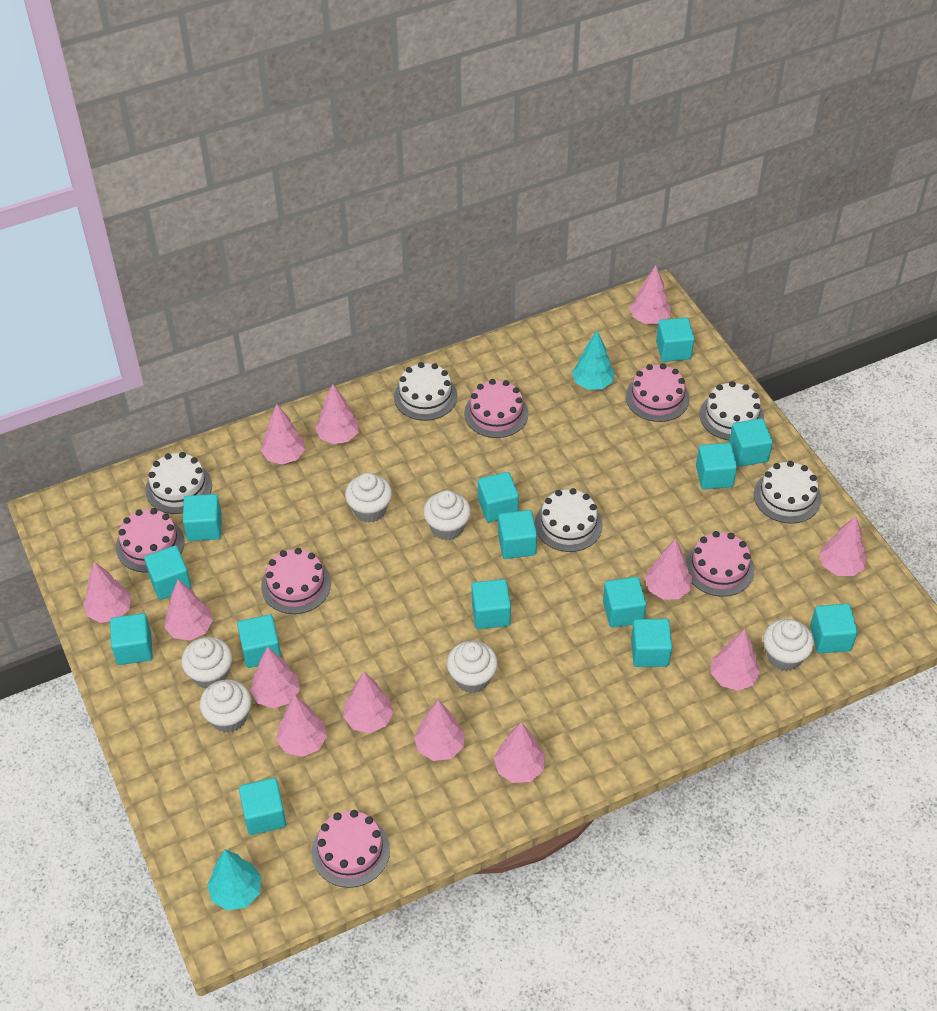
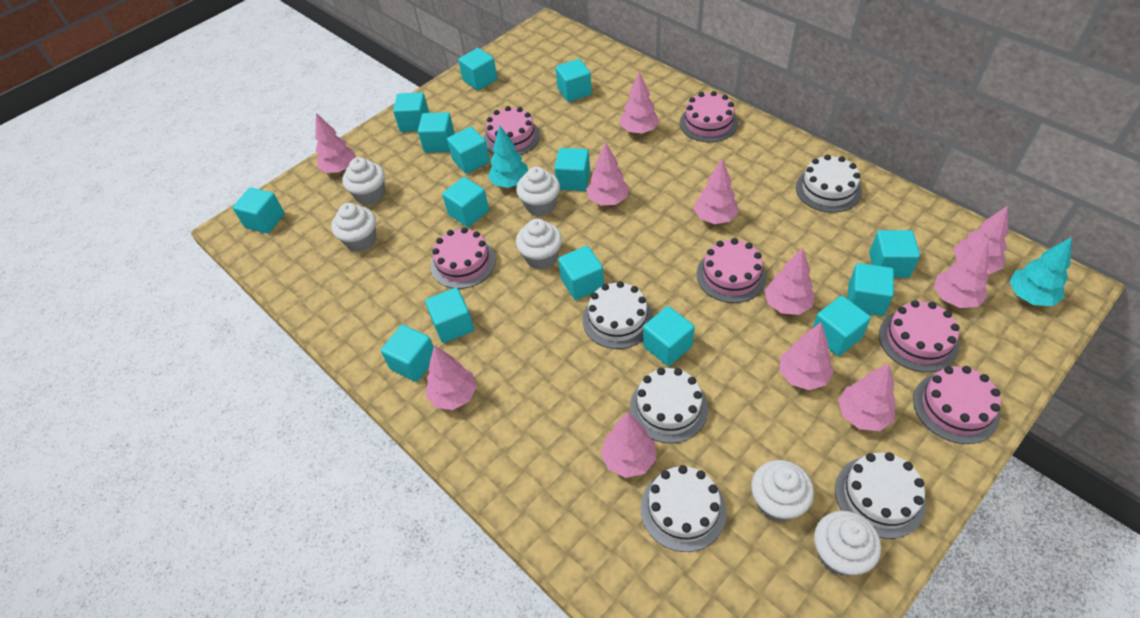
pink tree: [83,562,131,623] [164,580,213,641] [250,647,300,708] [261,404,305,464] [276,695,327,757] [315,384,359,444] [343,672,394,733] [414,700,465,761] [494,722,545,783] [630,265,671,324] [645,539,692,600] [711,629,760,691] [819,516,867,576] = 13 -> [315,113,356,173] [426,345,477,410] [586,142,629,206] [601,412,656,478] [620,71,659,134] [694,159,739,224] [765,248,815,315] [779,323,834,390] [838,364,896,431] [934,240,990,308] [953,206,1008,274] = 11
turquoise cube: [110,613,153,665] [144,546,191,600] [183,494,222,541] [237,614,281,668] [239,778,286,835] [472,579,511,629] [478,472,519,522] [498,510,537,559] [603,577,646,628] [631,619,672,667] [656,317,695,362] [696,443,737,489] [729,418,773,466] [810,604,858,653] = 14 -> [232,187,285,234] [381,325,434,382] [393,92,429,132] [418,112,455,153] [425,288,474,343] [442,177,489,227] [447,127,490,174] [458,48,497,91] [554,148,590,191] [556,59,592,102] [558,246,604,300] [643,306,695,366] [813,296,871,356] [848,263,894,316] [869,230,920,278] = 15

